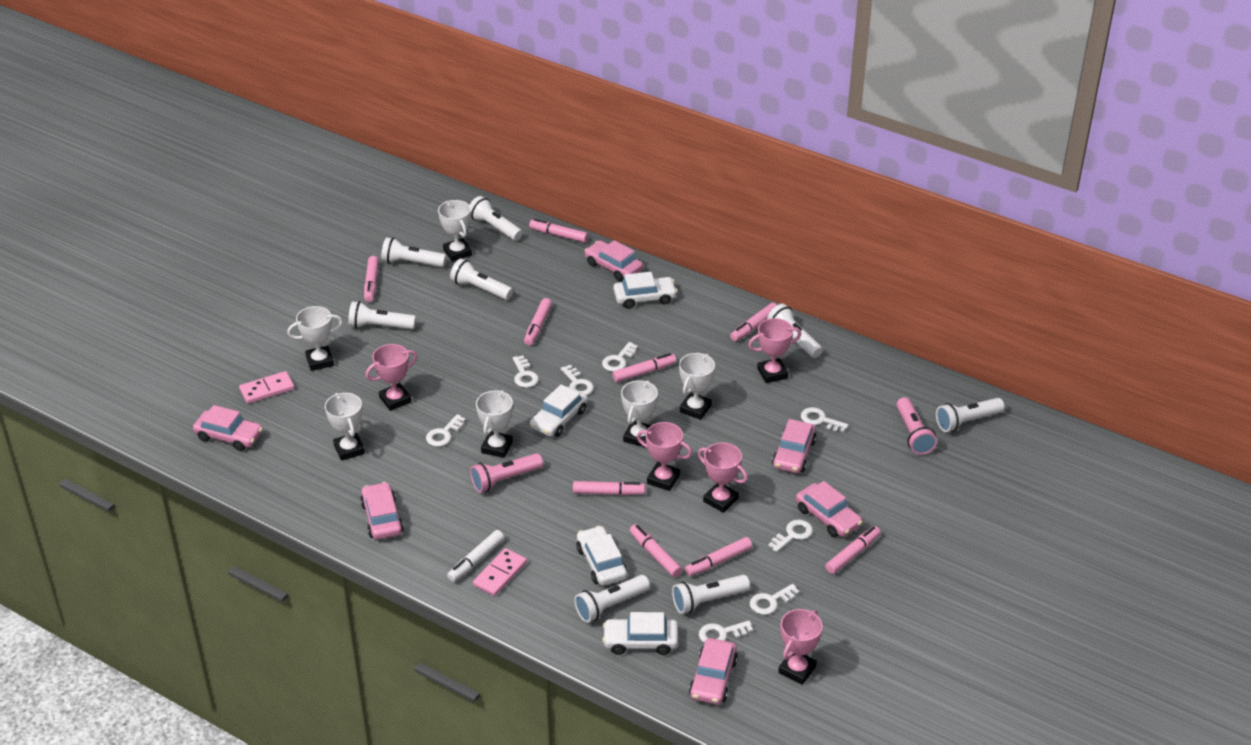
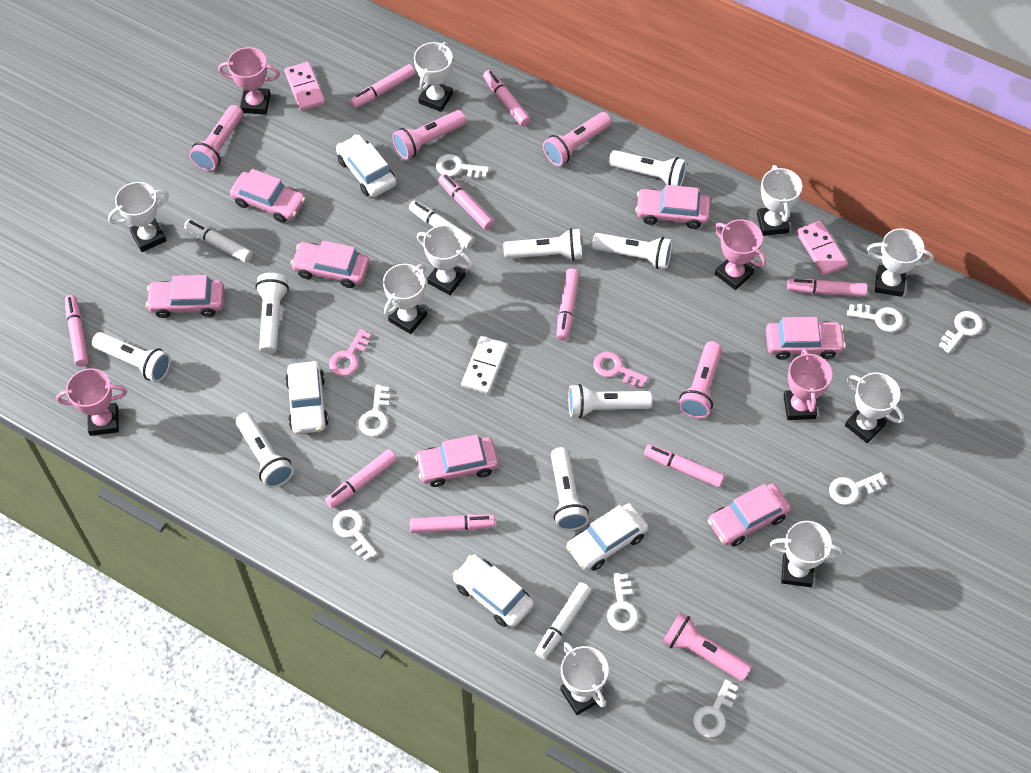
pink car: [193,405,263,451] [360,482,404,540] [584,240,643,281] [689,638,738,704] [772,419,817,473] [796,481,862,537] = 6 -> [146,275,224,318] [230,169,306,223] [290,241,369,288] [415,435,498,487] [635,185,711,229] [708,484,791,547] [766,317,846,360] = 7
pink flashlight: [470,453,543,493] [896,397,937,455] = 2 -> [189,105,243,171] [392,110,466,159] [543,112,611,166] [663,612,752,681] [679,341,722,418] = 5
pink key: none = 0 -> [329,329,371,376] [593,352,648,388] = 2
pink trophy: [365,344,417,411] [637,422,692,491] [698,442,748,513] [748,318,801,383] [778,609,823,685] = 5 -> [56,368,127,436] [218,47,280,115] [714,219,766,290] [783,349,832,420] = 4
white domino: none = 0 -> [461,336,508,394] = 1
white marker: [447,530,504,582] = 1 -> [184,219,252,263] [409,201,475,249] [535,583,591,659] = 3
white trophy: [287,306,343,371] [325,393,365,461] [438,200,472,262] [476,390,513,458] [621,380,658,448] [679,353,715,420] = 6 -> [108,182,169,252] [383,264,427,334] [414,42,453,112] [417,225,473,295] [560,642,609,715] [757,165,802,236] [769,521,843,587] [845,373,904,443] [867,228,934,297] = 9

